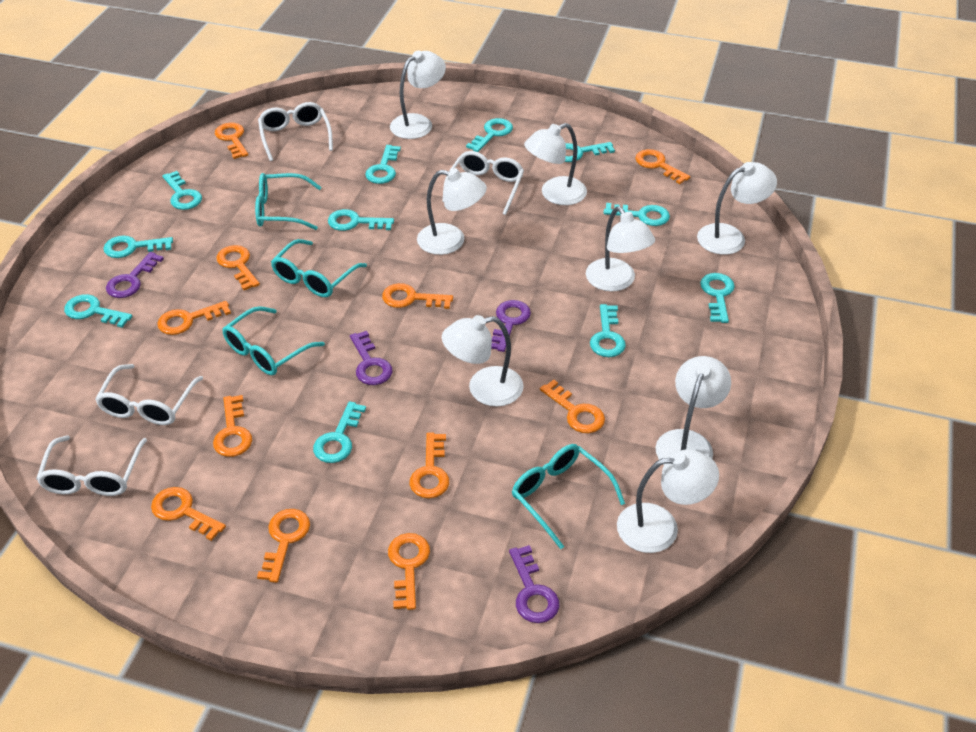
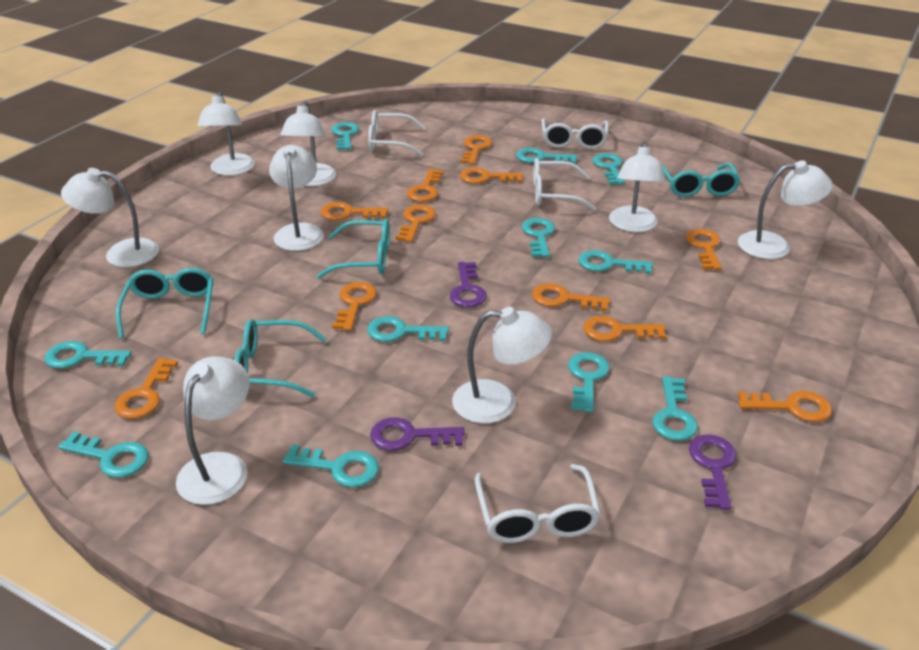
purple key: [106,252,164,298] [350,331,392,385] [491,300,531,352] [509,545,559,623] = 4 -> [370,417,465,451] [449,262,487,308] [689,434,737,510] = 3

